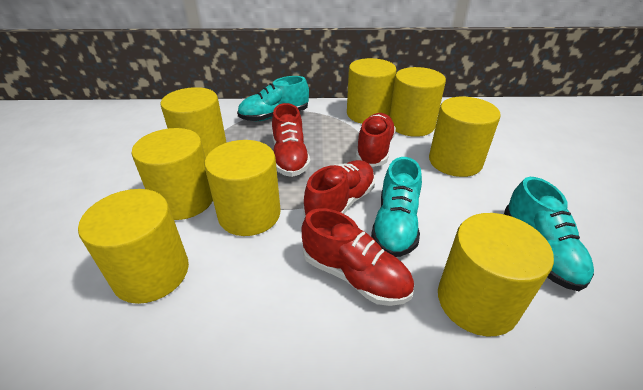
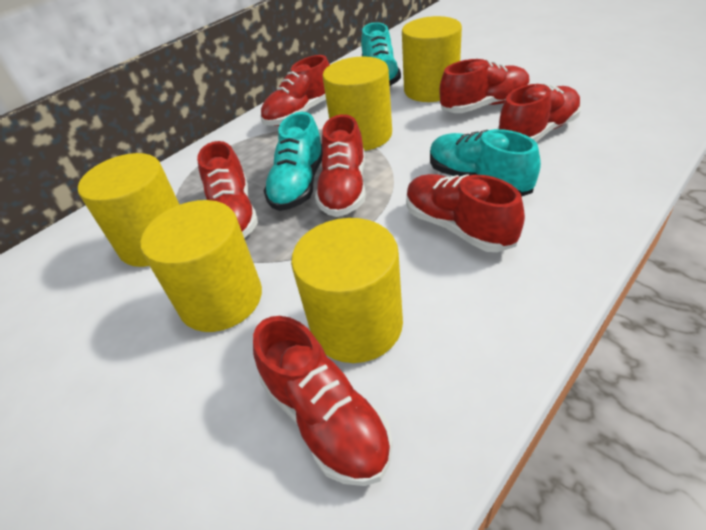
red shoe: [272,103,310,177] [302,208,414,306] [303,160,375,217] [356,113,396,167] = 4 -> [197,141,258,238] [253,316,393,486] [260,55,330,126] [315,114,366,217] [406,174,525,252] [439,59,530,113] [498,83,582,142] = 7
yellow cylinder: [78,189,189,304] [131,128,213,220] [160,87,227,157] [204,140,280,236] [347,58,396,124] [390,67,446,137] [429,97,501,177] [438,213,554,337] = 8 -> [78,153,180,267] [140,200,262,332] [291,218,403,363] [323,56,392,151] [402,16,462,102] = 5

